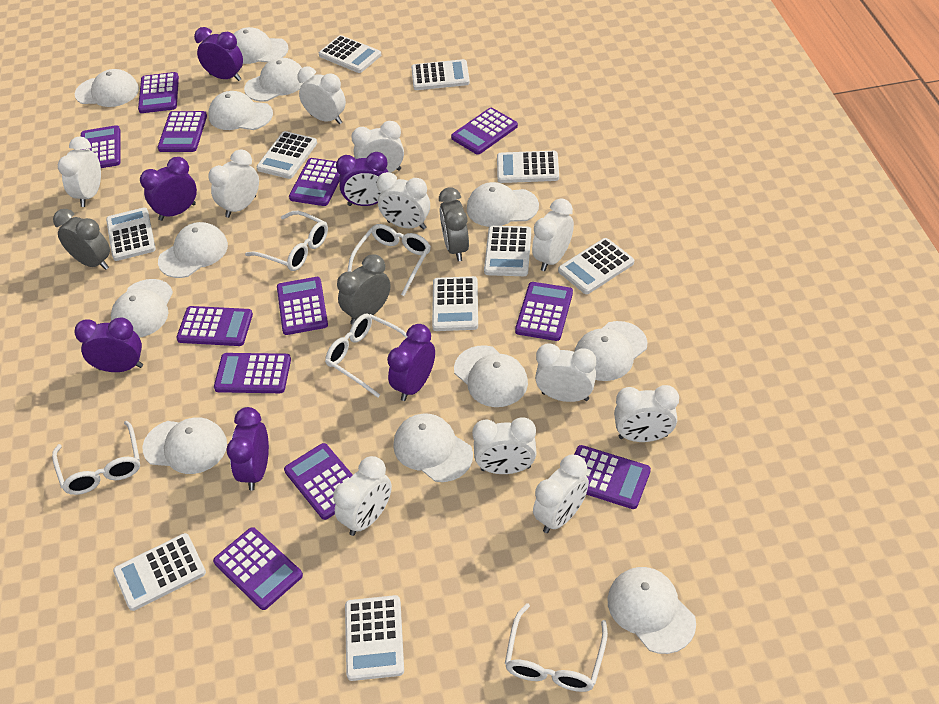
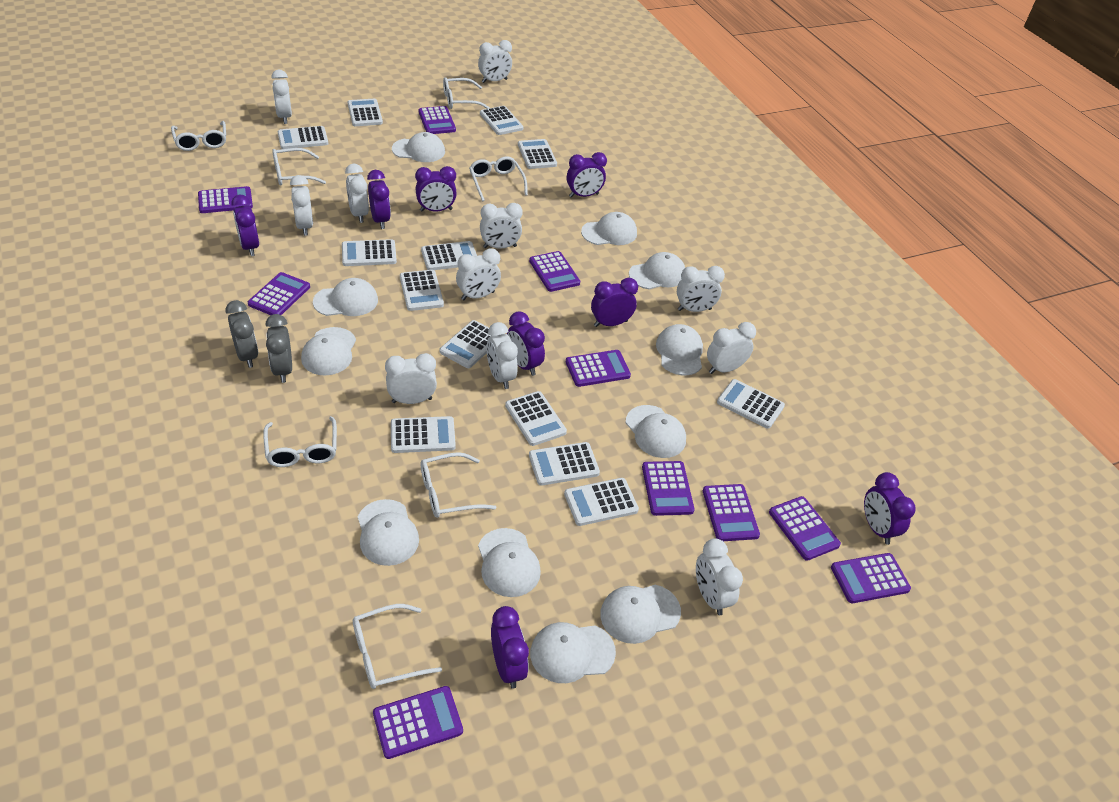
grey clock: [53,209,110,270] [337,254,390,325] [439,187,469,261] = 3 -> [225,300,258,368] [265,314,292,383] = 2
purple calculator: [81,125,120,168] [138,72,179,113] [157,111,207,152] [176,306,253,346] [213,527,303,610] [214,353,291,393] [277,277,328,335] [284,443,353,520] [289,158,340,206] [451,108,518,155] [515,282,573,341] [574,445,651,509] = 12 -> [198,186,253,213] [248,272,310,315] [373,686,463,759] [419,106,456,134] [529,251,580,292] [566,350,631,387] [642,461,695,516] [703,484,760,541] [769,496,841,561] [831,553,911,603] = 10
purple clock: [74,318,143,372] [140,157,197,221] [194,27,243,81] [226,407,269,491] [336,152,388,206] [387,324,435,401] = 6 -> [231,195,259,256] [367,170,391,229] [415,166,457,211] [491,606,529,689] [507,311,545,376] [567,152,607,198] [591,278,638,327] [864,472,916,545] = 8
white calculator: [106,208,156,261] [113,533,206,611] [256,131,317,179] [319,35,381,73] [345,595,404,681] [411,59,470,90] [432,276,478,331] [484,226,531,276] [497,151,559,183] [558,238,634,294] = 10 -> [278,126,328,149] [342,239,397,266] [348,99,383,126] [391,416,456,453] [400,270,444,311] [421,241,477,270] [440,320,492,368] [480,106,524,135] [505,391,567,446] [518,139,557,169] [529,442,600,486] [564,478,639,526] [717,379,785,429] = 13
white cap: [75,69,139,107] [111,279,173,338] [142,417,227,474] [158,222,228,278] [208,91,273,130] [234,27,289,64] [244,58,304,102] [393,414,473,482] [454,345,528,407] [467,182,539,227] [574,321,647,381] [607,567,696,654] = 12 -> [301,327,356,376] [313,278,378,316] [358,499,419,566] [392,132,445,162] [478,528,541,597] [530,622,616,683] [581,212,637,245] [600,585,681,644] [625,405,686,458] [629,252,685,289] [656,324,703,375] = 11
white glasses: [52,421,140,495] [245,211,328,271] [325,314,407,398] [347,224,431,296] [505,603,608,692] = 5 -> [171,121,226,151] [263,416,337,467] [272,148,326,185] [353,604,442,689] [420,452,496,518] [443,77,490,109] [469,156,528,202] = 7

